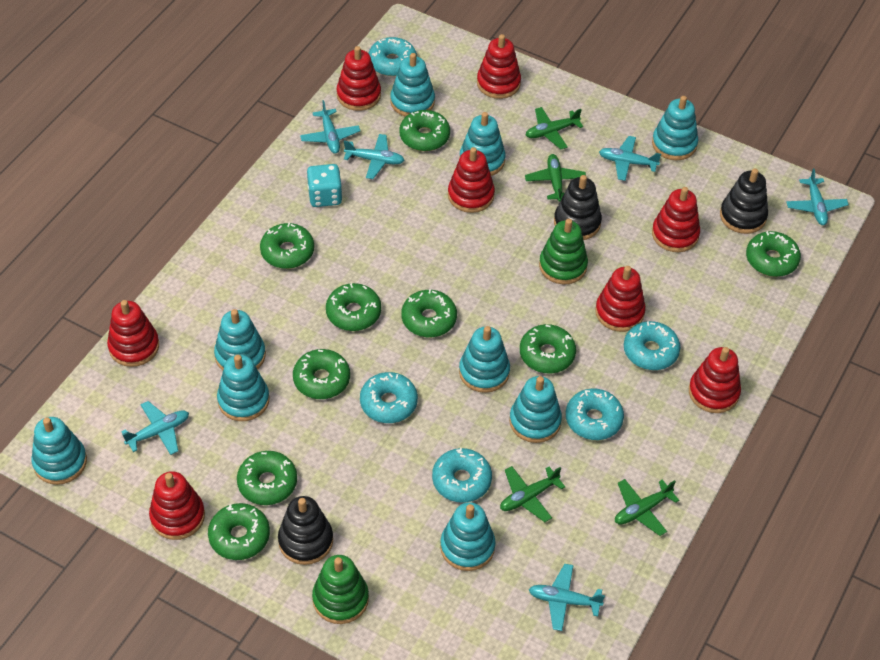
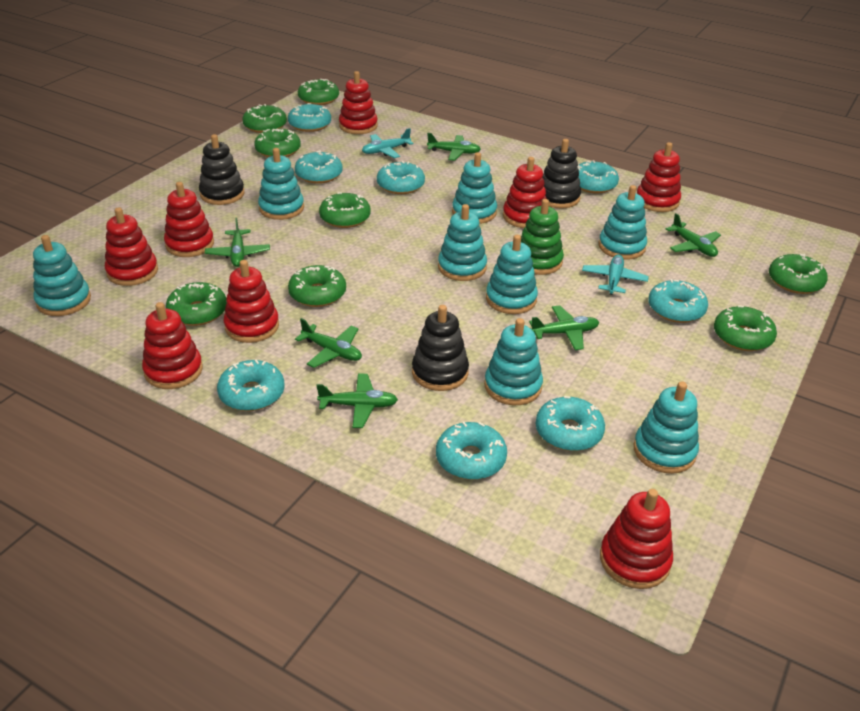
green donut: [208,503,270,560] [237,451,297,505] [260,223,314,269] [293,349,350,399] [326,283,381,331] [399,110,450,151] [401,289,457,337] [520,324,576,374] [746,231,801,277] = 9 -> [166,282,227,326] [242,104,287,133] [254,129,301,157] [288,265,346,307] [298,79,339,105] [319,192,371,228] [714,305,777,351] [769,254,828,294] = 8
green plane: [500,466,565,522] [525,154,586,202] [526,107,583,149] [615,479,679,536] = 4 -> [205,218,270,267] [295,318,362,368] [316,374,398,428] [427,133,481,161] [529,306,599,350] [666,213,721,257] = 6
green stacking toy: [312,555,369,624] [539,219,588,284] = 2 -> [521,199,564,275] = 1
turquoise dice: [307,164,342,207] = 1 -> none = 0
turquoise donut: [360,372,418,423] [368,37,417,76] [432,448,492,503] [566,388,624,440] [624,321,680,370] = 5 -> [217,359,285,411] [288,103,331,132] [295,150,343,184] [377,161,425,194] [436,422,507,480] [536,396,605,451] [577,160,619,193] [648,279,708,323] = 8
turquoise plane: [121,401,189,455] [300,100,360,154] [344,134,404,179] [529,564,605,631] [599,136,661,181] [786,168,849,225] = 6 -> [362,128,414,158] [582,254,649,295] = 2
turquoise stacking toy: [32,417,87,485] [214,309,266,371] [217,355,269,421] [390,53,435,117] [440,502,495,571] [459,112,506,176] [459,326,510,393] [509,376,562,443] [652,96,698,160] = 9 -> [33,235,91,316] [258,148,304,220] [438,204,487,281] [452,152,497,224] [484,318,543,405] [486,235,538,314] [598,185,647,260] [634,381,699,474] = 8

